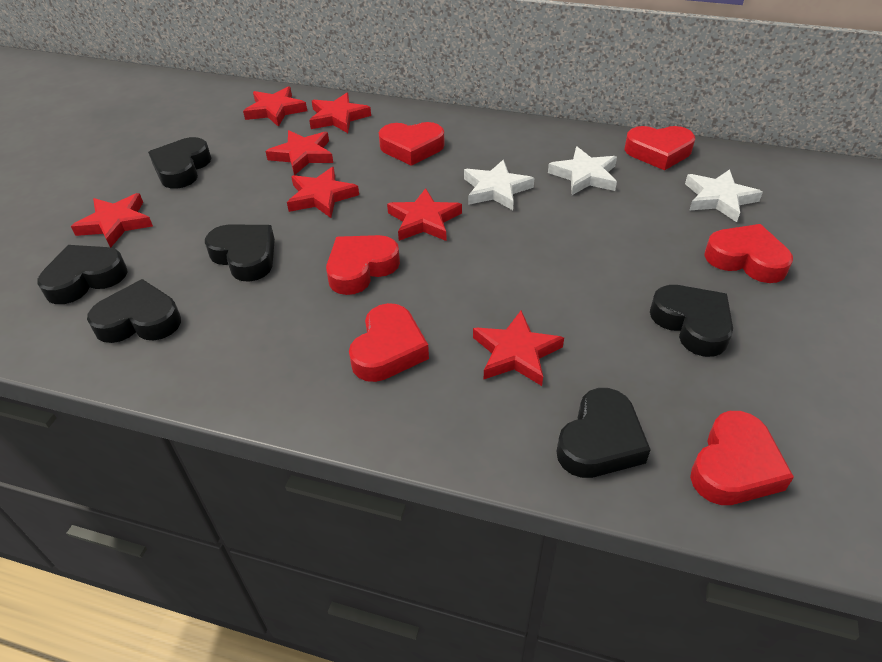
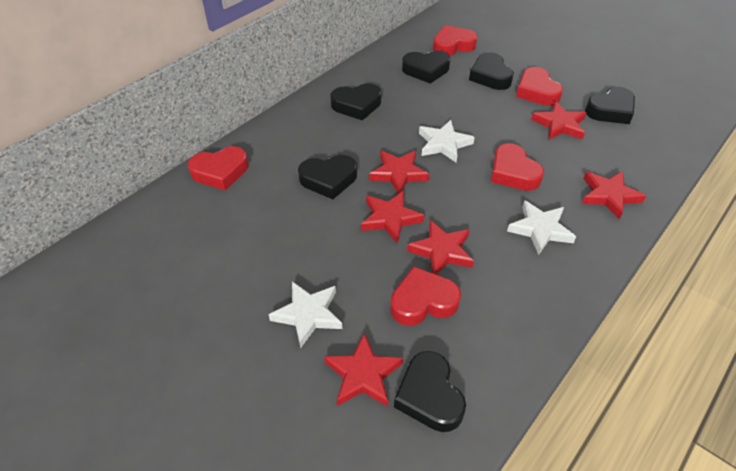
red heart: [326,235,400,295] [349,303,429,382] [379,122,445,166] [625,126,695,170] [690,411,794,505] [704,224,793,283] = 6 -> [188,146,248,190] [390,266,461,326] [433,25,477,56] [491,143,544,191] [516,67,563,106] = 5
red star: [71,193,153,248] [243,86,307,127] [266,130,333,175] [287,167,359,218] [309,93,371,133] [387,188,462,241] [473,311,564,386] = 7 -> [324,333,403,407] [361,191,425,244] [369,150,429,194] [407,220,474,275] [531,101,587,140] [582,171,646,220] = 6

